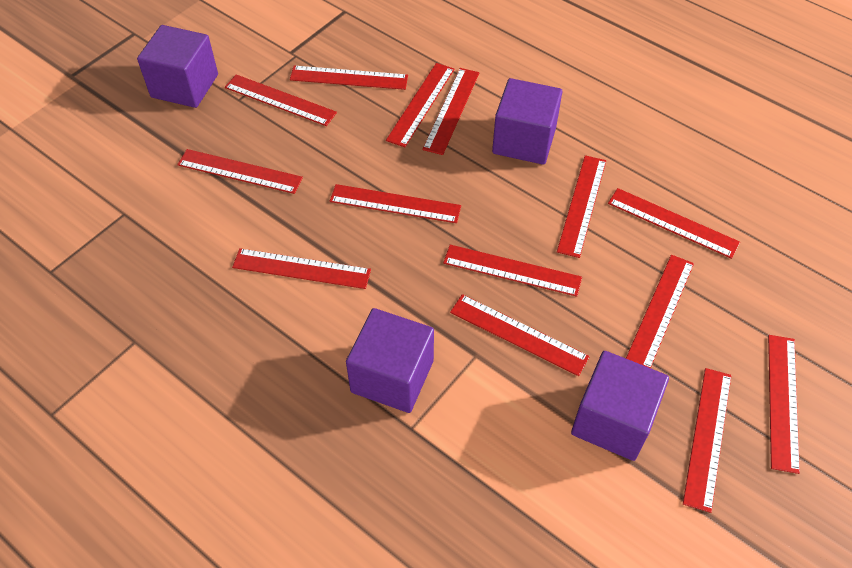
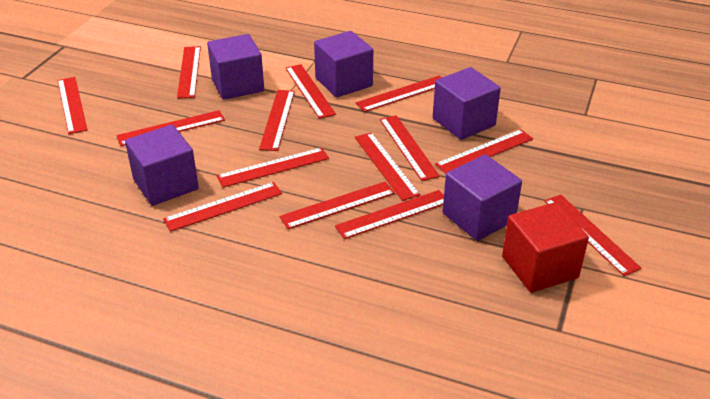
purple cube: [137,25,218,108] [346,308,434,413] [492,78,562,165] [571,351,669,461] = 4 -> [125,125,199,206] [207,34,264,100] [314,31,373,98] [433,67,501,140] [442,154,522,241] = 5
red cube: none = 0 -> [502,202,589,293] = 1

